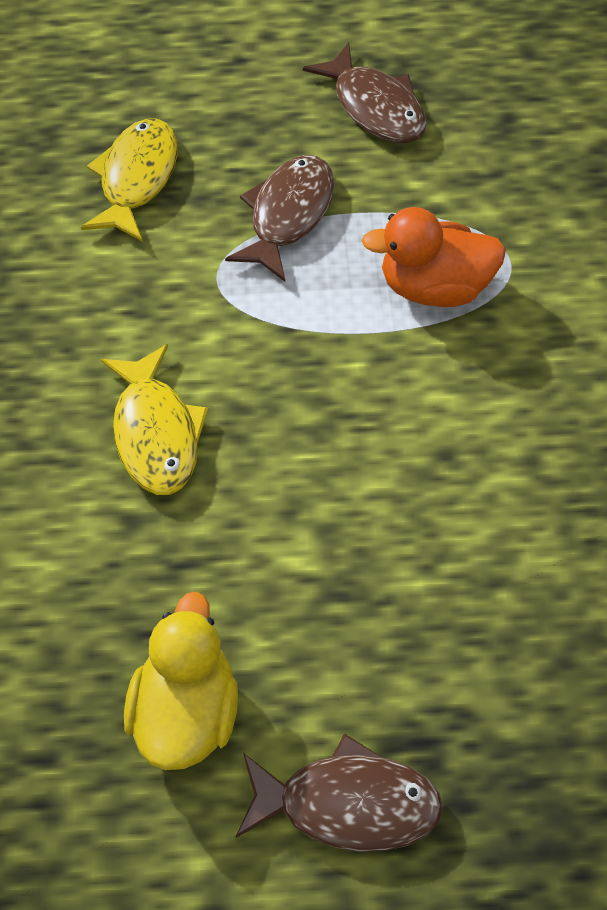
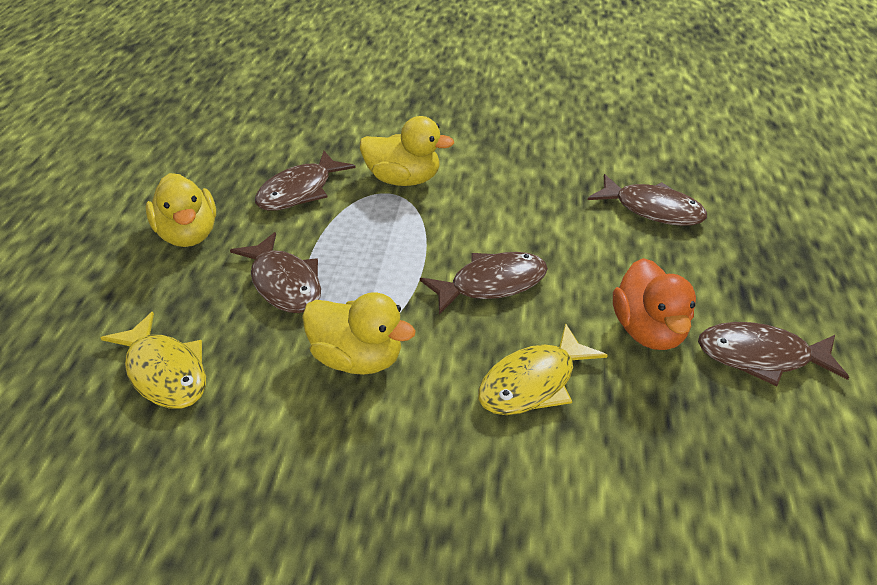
brown fish: [225,155,334,282] [235,733,443,852] [303,42,427,143] = 3 -> [230,232,321,313] [255,151,356,211] [420,252,548,315] [588,174,707,226] [698,322,849,386] = 5
yellow duck: [124,592,238,770] = 1 -> [145,173,216,247] [302,292,416,375] [360,116,454,186] = 3

